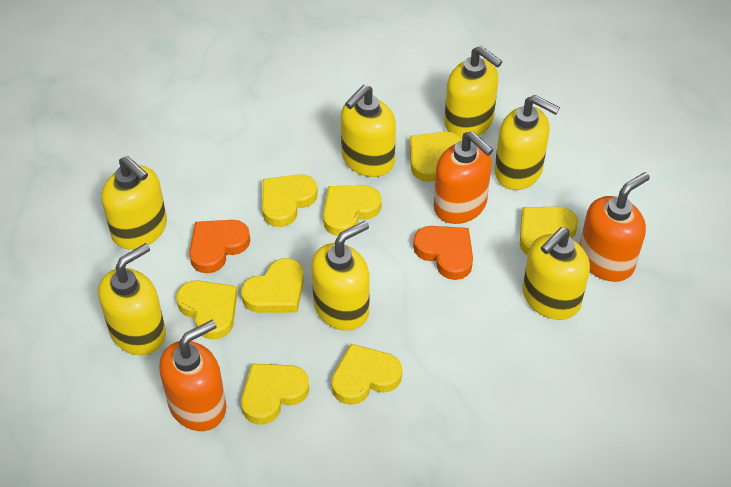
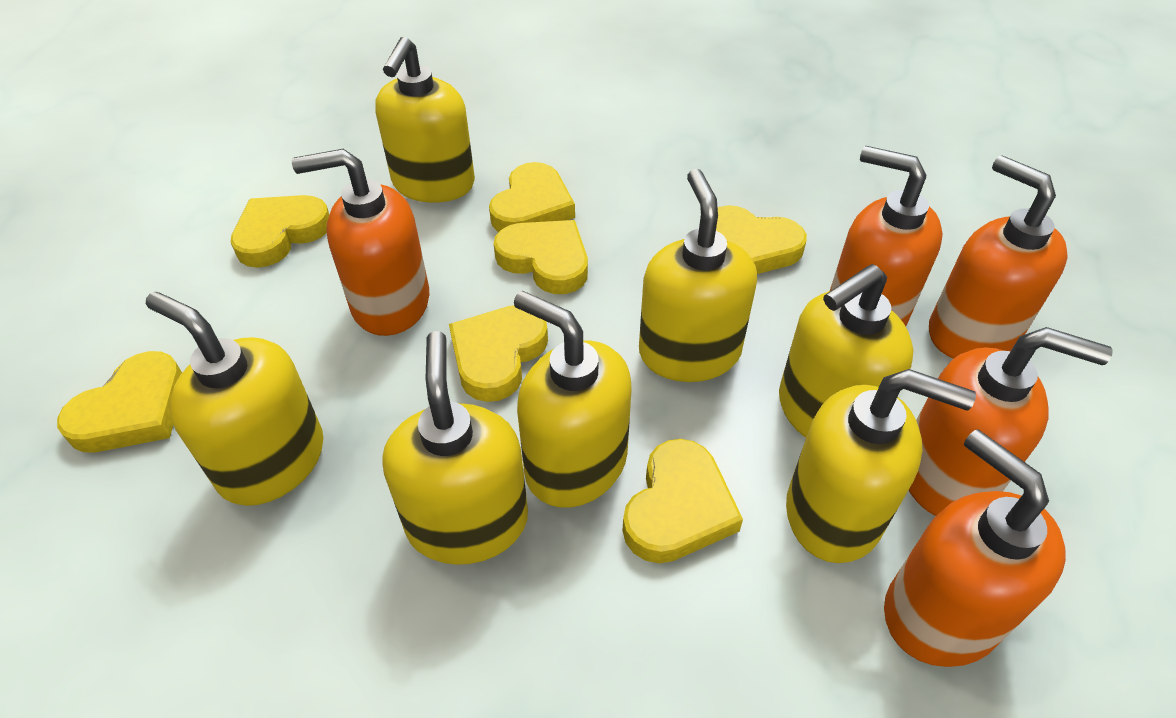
orange heart: [189,220,250,273] [413,226,473,280] = 2 -> none = 0
orange soap dispenser: [159,320,226,431] [434,131,493,224] [579,172,650,282] = 3 -> [292,149,429,336] [830,146,943,326] [884,429,1066,667] [909,327,1113,516] [929,155,1068,359] = 5
yellow heart: [176,280,237,340] [241,258,304,313] [241,363,309,425] [262,174,318,227] [323,185,382,236] [331,344,402,405] [410,132,462,182] [520,207,578,255] = 8 -> [57,351,182,452] [231,195,329,268] [449,305,548,402] [489,162,575,232] [494,220,588,294] [622,439,743,563] [716,205,807,274] = 7

